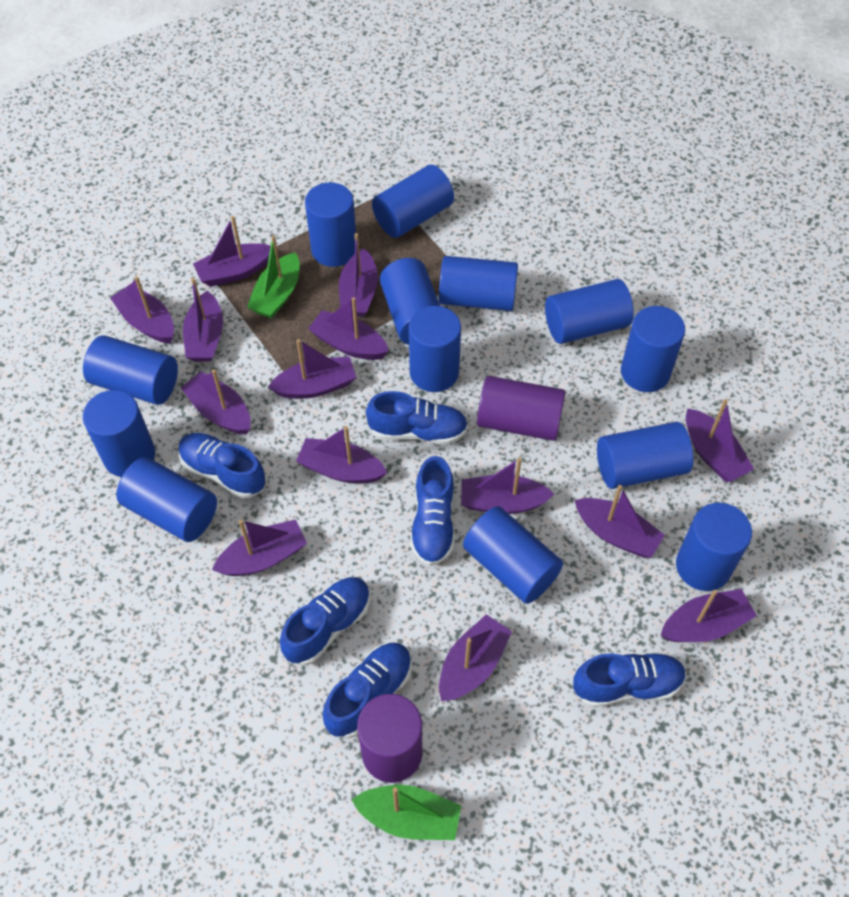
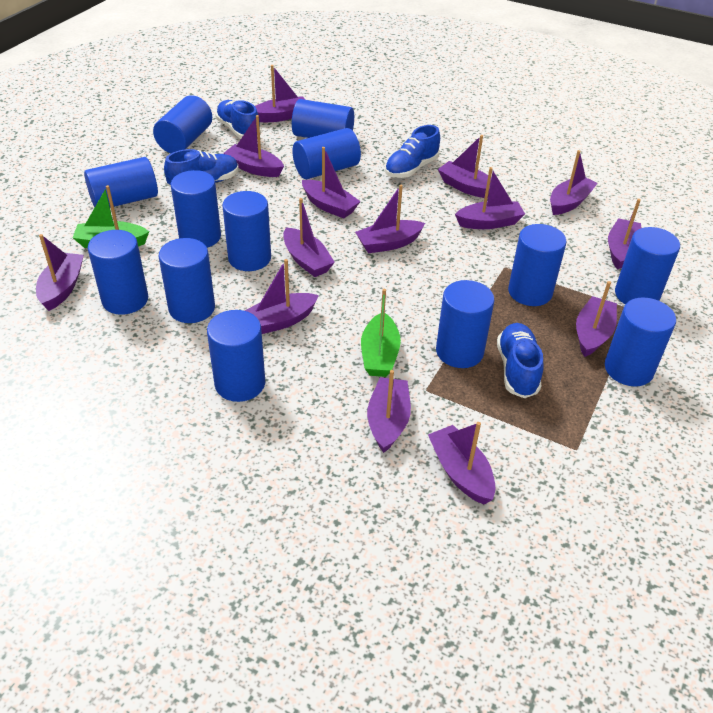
blue shoe: [179,433,266,499] [280,577,370,666] [323,643,412,739] [366,391,468,445] [410,456,455,566] [573,652,686,707] = 6 -> [164,149,239,187] [215,100,261,139] [385,125,440,178] [497,323,544,398] = 4
purple cylinder: [357,694,422,783] [477,376,566,441] = 2 -> none = 0

